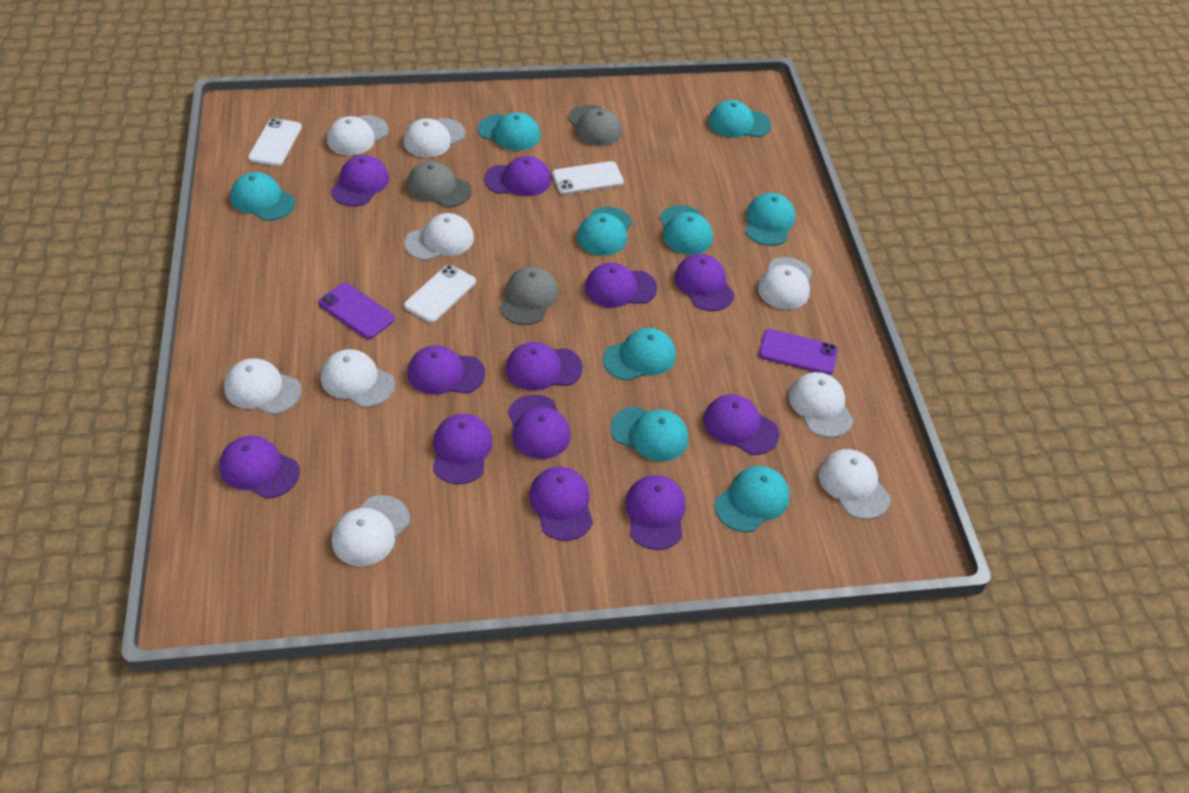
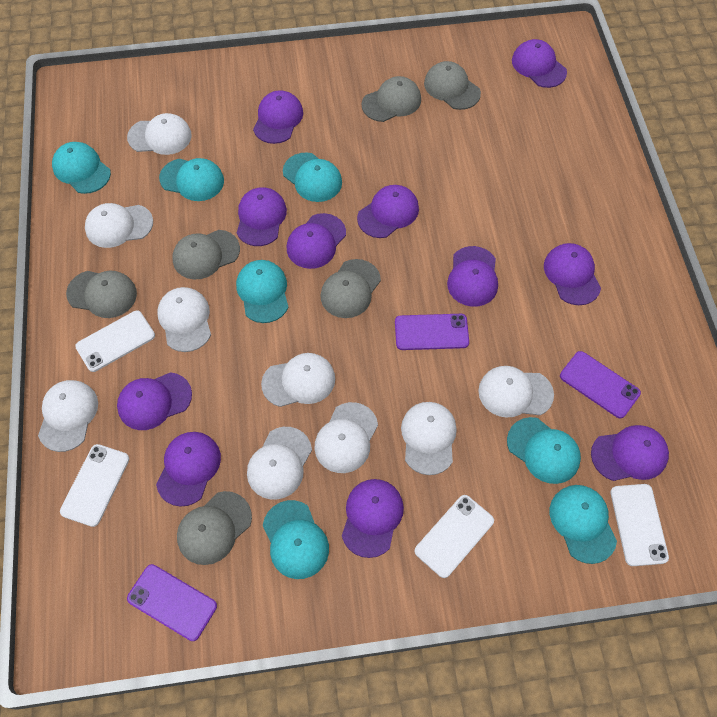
grey cap: [407,161,472,208] [499,266,558,325] [568,105,622,146] = 3 -> [66,271,137,318] [172,230,240,280] [177,491,252,565] [320,259,381,318] [362,76,421,122] [424,61,481,110] = 6
purple cap: [219,436,300,499] [331,155,389,206] [408,345,485,395] [433,414,492,484] [484,156,551,196] [506,342,583,391] [508,394,571,459] [529,467,593,541] [585,263,657,308] [625,475,686,550] [674,254,735,311] [703,394,779,455] = 12 -> [117,372,192,430] [156,432,221,507] [237,187,287,246] [253,90,303,144] [287,213,346,269] [342,479,404,558] [357,185,419,238] [447,246,498,307] [512,39,567,88] [544,243,601,305] [591,425,669,481] = 11
purple phone: [318,282,395,339] [759,329,838,375] = 2 -> [127,564,217,641] [395,314,469,350] [560,351,641,418] = 3
turquoise cap: [230,172,295,221] [478,112,540,151] [577,207,632,256] [603,328,676,381] [611,406,688,461] [659,205,713,255] [708,100,771,137] [715,466,790,532] [745,193,795,246] = 9 -> [52,142,111,194] [159,158,224,201] [236,260,288,323] [263,500,329,579] [283,152,342,202] [507,417,581,484] [550,485,617,564] = 7
white phone: [248,118,302,166] [404,265,476,323] [552,161,624,194] = 3 -> [60,444,129,527] [75,311,155,372] [414,495,494,578] [610,484,669,566] = 4

